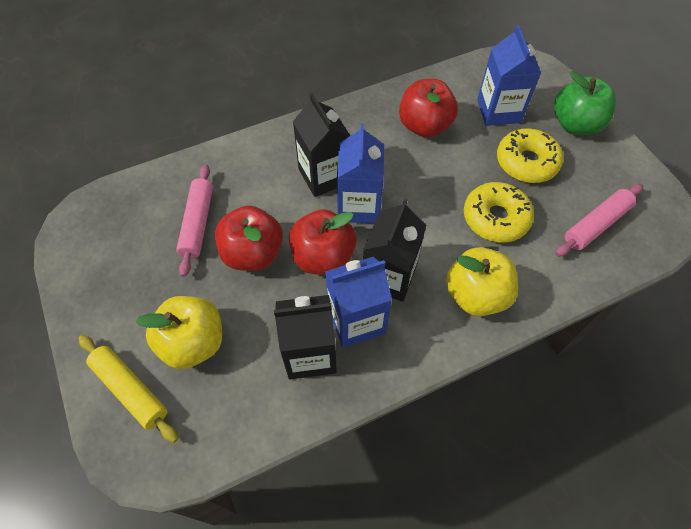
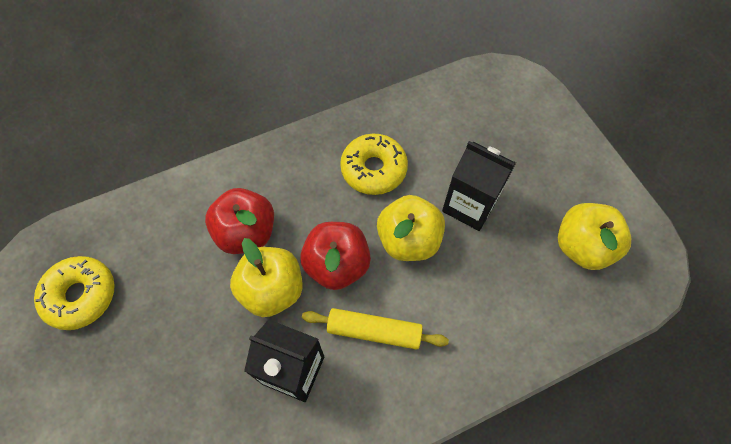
black carton: [274,295,337,379] [293,93,350,197] [363,199,426,302] = 3 -> [244,319,324,402] [442,141,516,231] = 2
blue carton: [325,257,392,348] [337,123,384,223] [477,25,541,126] = 3 -> none = 0
green apple: [554,71,616,135] = 1 -> none = 0
pink rolling pin: [176,165,213,277] [555,184,643,257] = 2 -> none = 0
red apple: [215,205,283,271] [289,209,357,275] [399,79,458,137] = 3 -> [205,188,274,254] [300,222,371,290] = 2
yellow apple: [136,296,222,369] [446,247,518,316] = 2 -> [230,238,303,317] [377,195,445,261] [558,203,631,270] = 3

